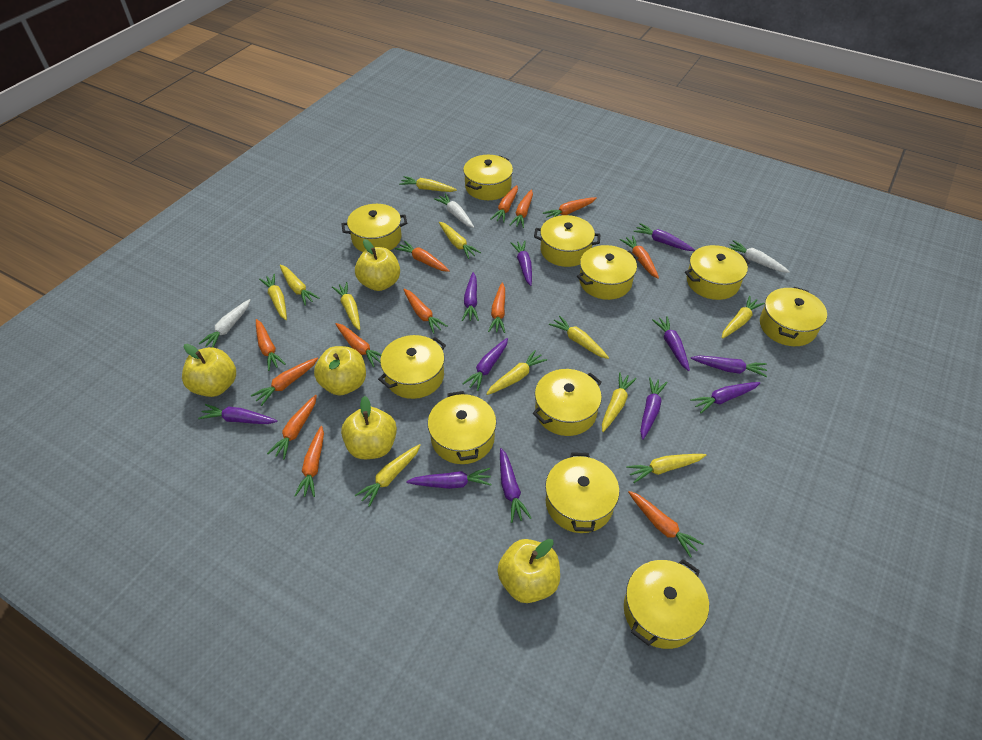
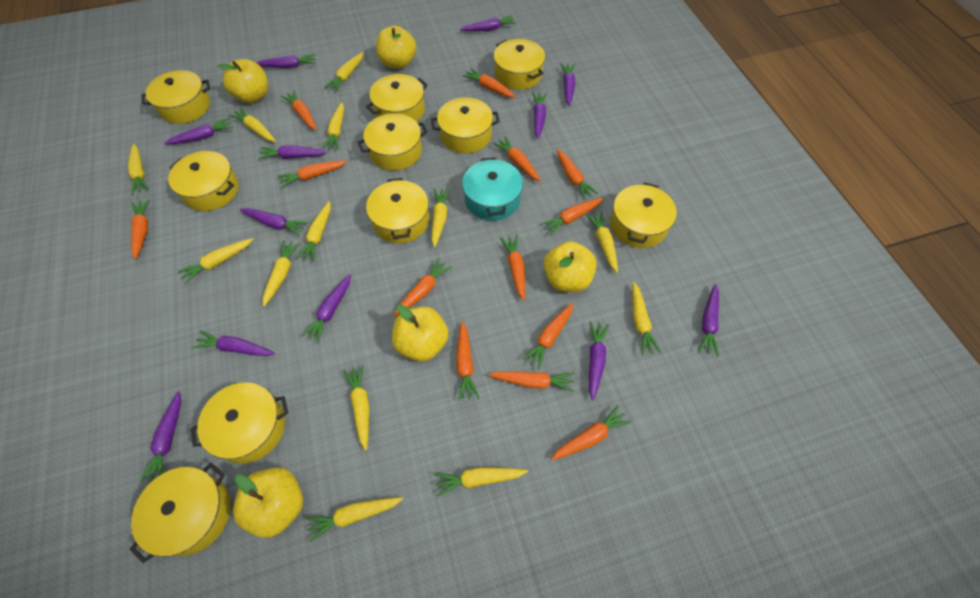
purple carrot: [198,404,277,424] [406,468,492,489] [462,272,479,321] [462,338,508,391] [500,448,531,523] [511,241,532,286] [634,223,695,251] [640,377,668,440] [652,316,690,371] [690,382,760,413] [691,355,767,377] = 11 -> [140,391,181,482] [164,118,233,145] [192,330,275,356] [240,208,308,236] [257,54,316,68] [258,145,327,159] [302,274,351,343] [460,15,516,31] [532,92,547,139] [561,63,575,106] [589,321,609,400] [698,284,719,356] = 12
turquoise pot: none = 0 -> [462,157,523,221] = 1
white carrot: [199,299,251,348] [434,193,474,228] [727,240,790,273] = 3 -> none = 0
yellow carrot: [259,274,287,320] [280,265,319,306] [332,282,360,330] [355,444,421,507] [399,176,457,192] [439,222,481,259] [486,350,547,395] [549,316,609,359] [602,372,637,432] [626,454,706,483] [722,296,764,339] = 11 -> [128,144,149,195] [178,238,254,284] [228,107,276,142] [263,240,301,307] [297,201,331,262] [305,497,403,542] [323,102,344,150] [325,52,363,92] [343,365,369,451] [432,188,451,247] [434,467,528,497] [586,211,618,273] [632,282,661,355] = 13
yellow pot: [342,204,407,252] [378,335,446,399] [428,391,497,464] [463,155,513,200] [533,369,602,436] [534,215,601,267] [545,452,619,533] [577,245,638,300] [624,559,709,649] [685,245,750,300] [760,287,827,346] = 11 -> [129,463,231,563] [141,70,210,124] [168,151,238,211] [191,382,288,464] [358,113,428,171] [366,74,428,122] [366,178,430,243] [431,98,500,153] [494,39,545,90] [610,182,677,248] = 10

